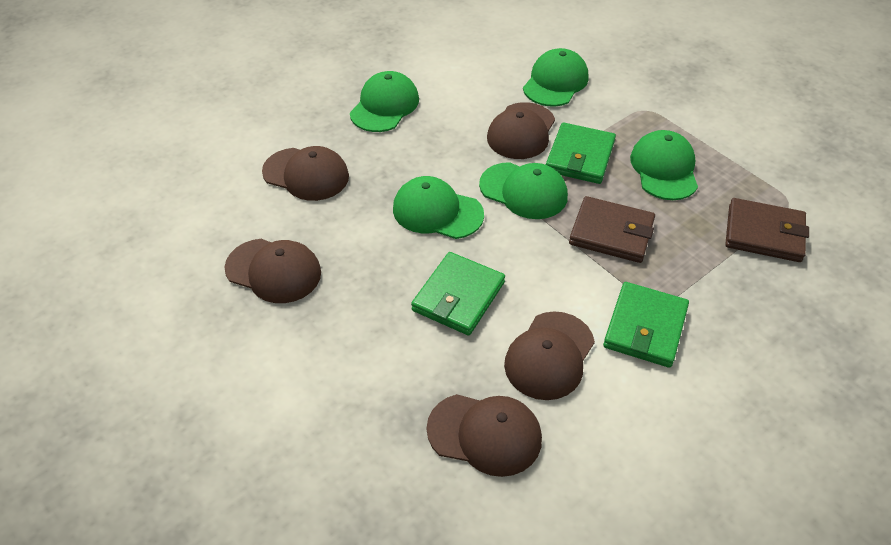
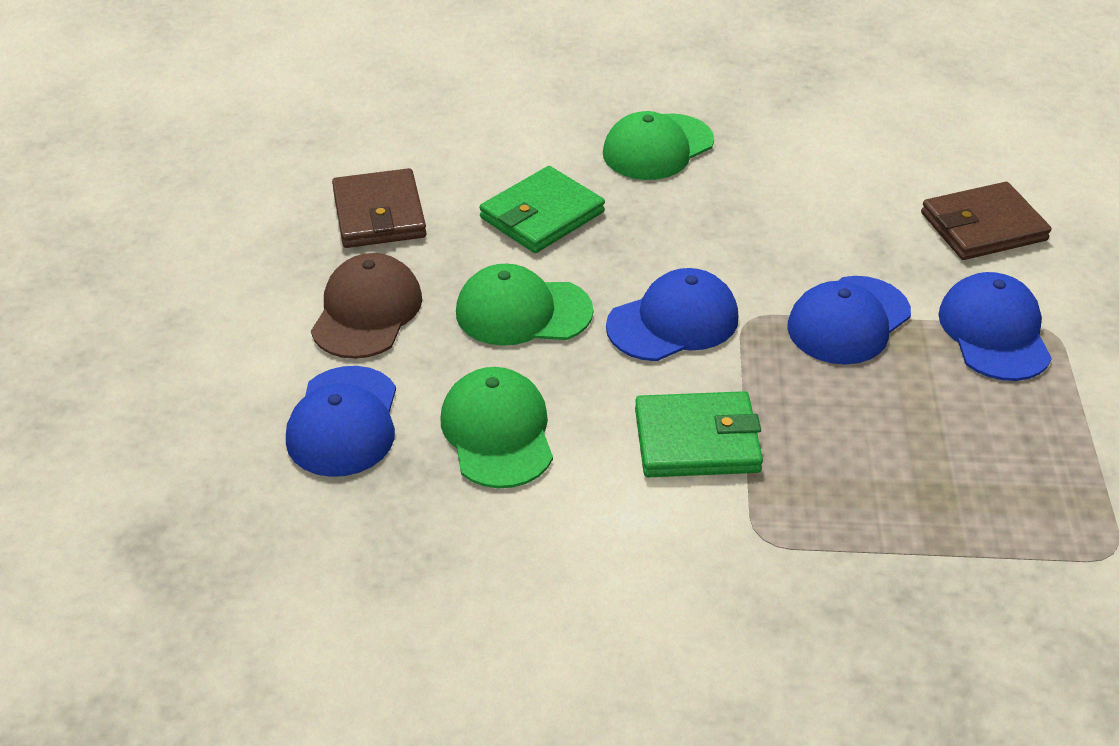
blue cap: none = 0 -> [286,366,396,477] [606,268,739,361] [788,276,911,365] [938,272,1052,381] = 4
brown cap: [225,239,321,303] [262,146,349,201] [427,394,542,477] [487,102,555,159] [504,311,595,400] = 5 -> [311,253,422,359] = 1
green cap: [350,71,419,132] [393,176,484,239] [479,162,568,219] [523,48,588,107] [630,130,698,200] = 5 -> [440,367,553,488] [456,263,593,346] [603,111,714,180] = 3
green wallet: [411,252,505,336] [546,122,616,184] [603,282,689,368] = 3 -> [479,166,605,253] [635,391,763,477] = 2

